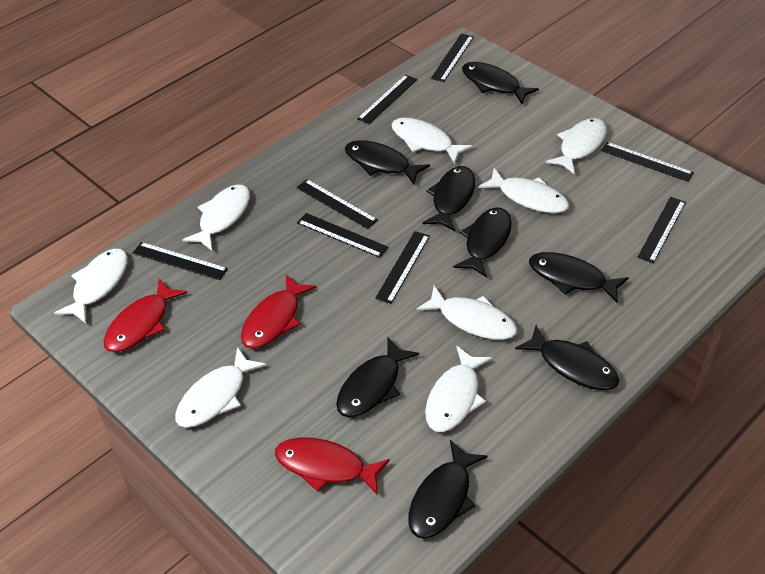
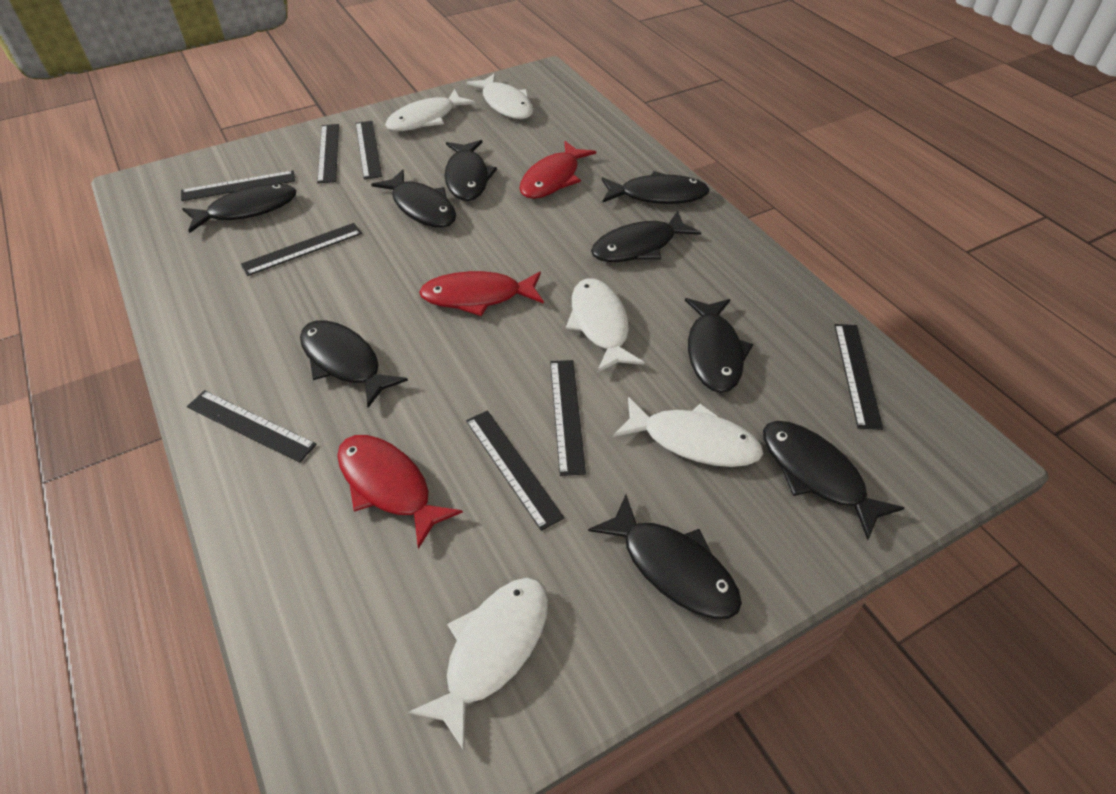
black fish: [336,338,419,417] [345,140,430,184] [409,440,487,539] [422,166,475,231] [453,207,512,277] [462,62,539,104] [515,325,619,390] [529,252,629,303] = 8 -> [182,184,296,233] [300,320,408,408] [371,169,456,227] [445,140,497,201] [588,495,742,619] [591,211,701,262] [602,171,710,204] [685,298,753,393] [763,421,904,540] = 9
white fish: [54,249,128,323] [175,347,267,428] [182,184,250,251] [391,117,473,164] [416,286,517,340] [425,346,493,432] [478,168,569,213] [546,118,607,175] = 8 -> [385,89,475,131] [408,578,548,751] [466,73,533,119] [566,278,644,373] [613,397,763,467] = 5

